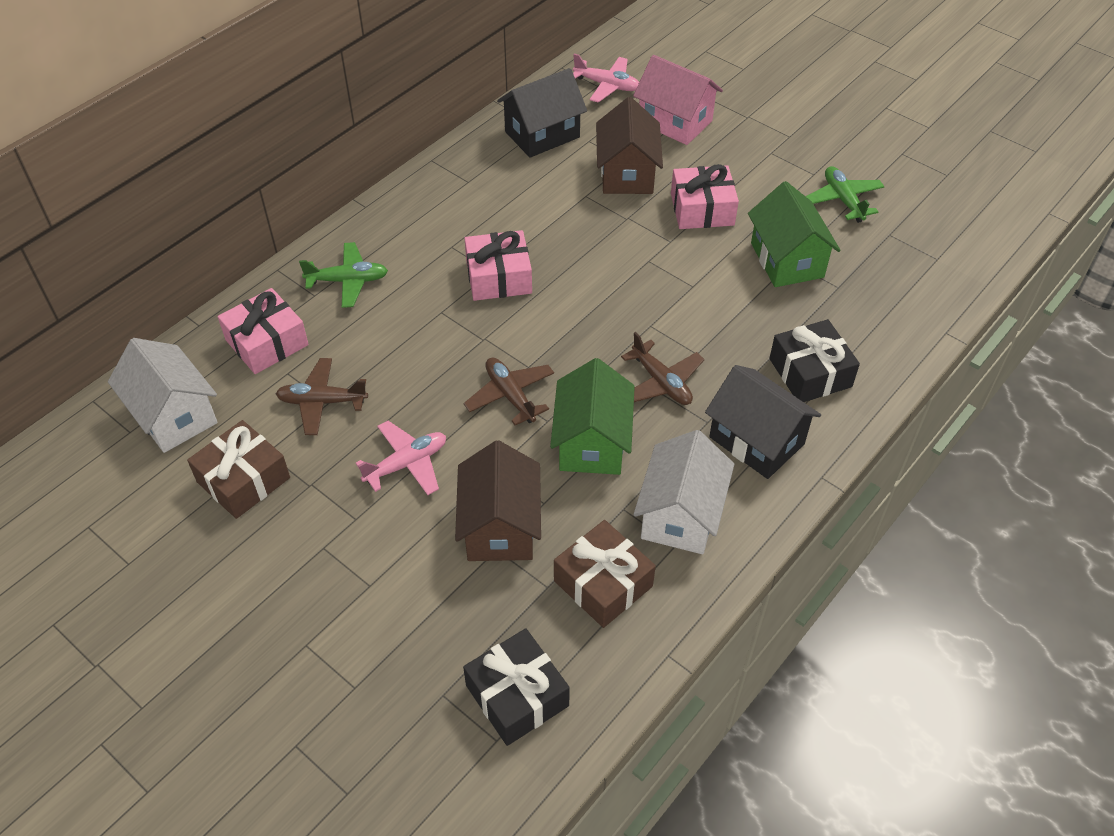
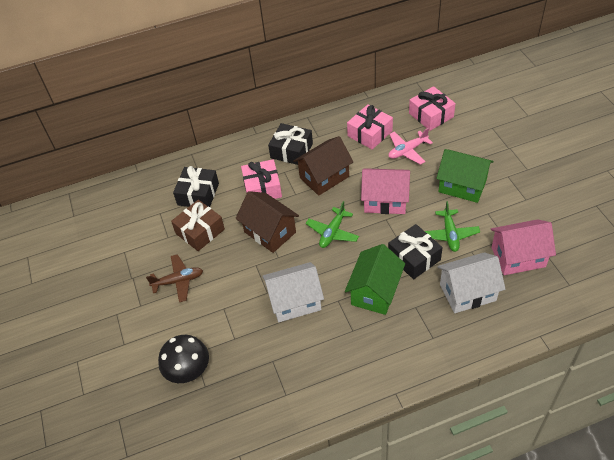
black gift: [463,628,570,746] [769,319,860,402] = 2 -> [173,166,219,207] [268,123,313,165] [388,224,443,279] = 3
black house: [497,68,587,158] [705,365,821,479] = 2 -> none = 0
black mushroom: none = 0 -> [158,335,209,383] = 1
brown gift: [187,420,290,519] [554,520,656,628] = 2 -> [171,200,225,251] = 1
brown plane: [276,358,368,435] [464,358,554,425] [621,332,704,405] = 3 -> [146,254,203,302] = 1
pink house: [633,55,723,145] = 1 -> [361,168,410,214] [491,219,556,275] = 2
pink plane: [356,421,446,495] [573,54,639,103] = 2 -> [389,128,433,165] = 1

